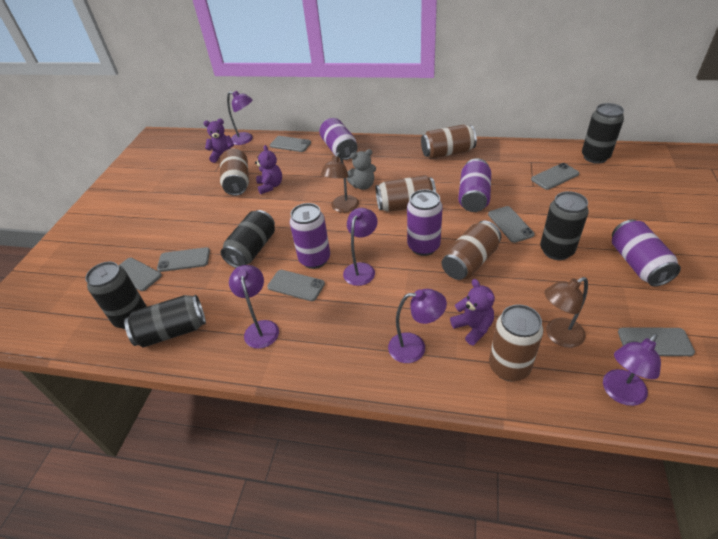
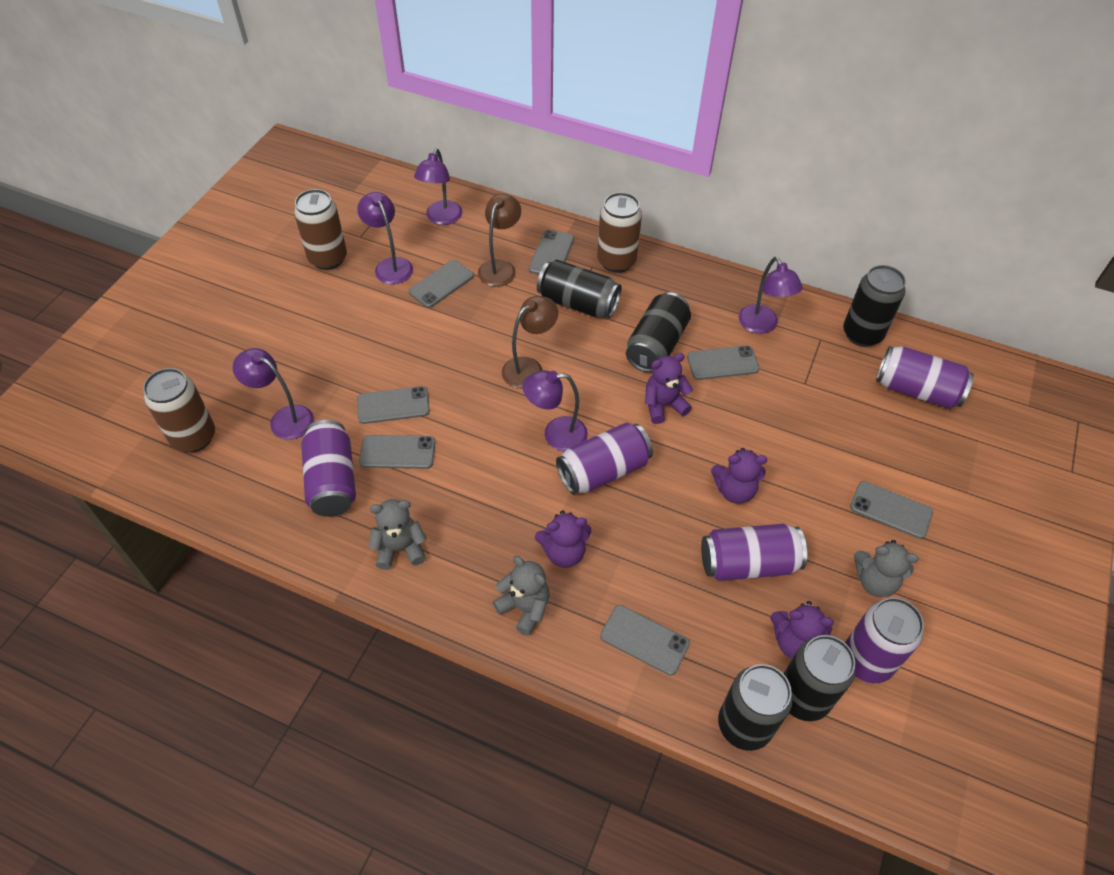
brown can: [220,149,249,196] [376,175,436,212] [421,124,477,159] [441,221,501,280] [489,304,543,381] = 5 -> [143,368,215,453] [294,189,347,270] [597,192,642,273] = 3
grey teddy bear: [347,149,376,190] = 1 -> [368,499,427,570] [493,556,550,636] [854,540,919,597] = 3
purple teddy bear: [203,119,234,163] [255,145,282,194] [450,279,495,346] = 3 -> [535,510,591,568] [645,353,693,424] [711,448,767,504] [770,601,834,658] = 4

